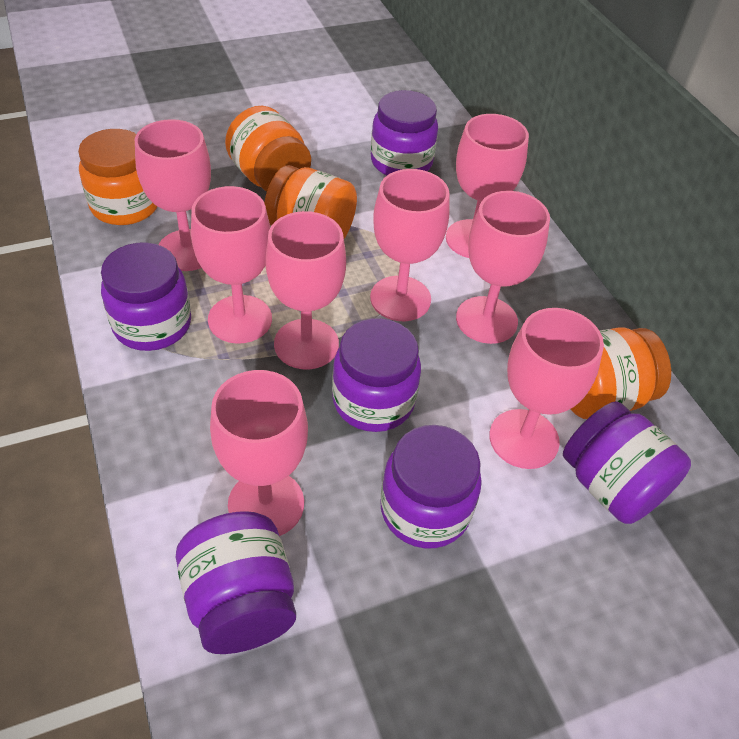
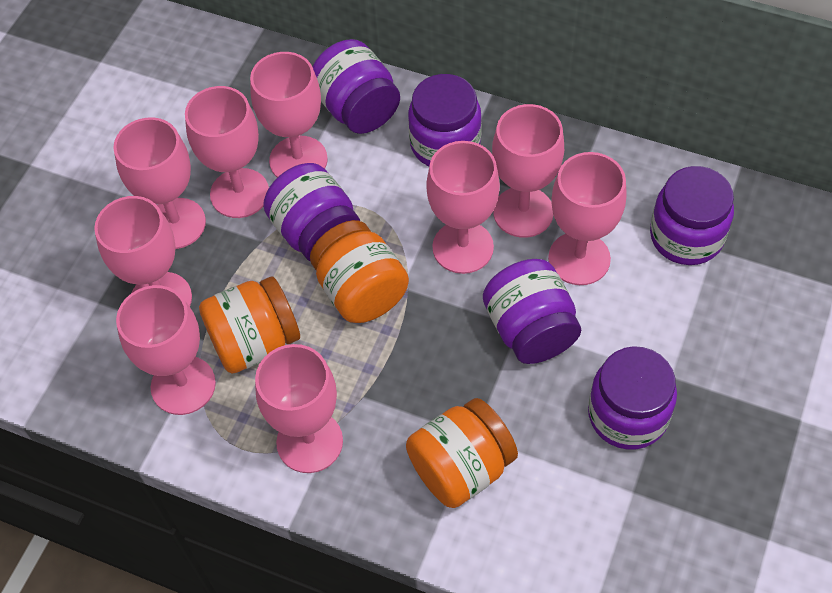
orange jar: [78,129,157,225] [225,106,311,192] [264,165,357,239] [570,327,671,419] = 4 -> [199,276,300,373] [310,220,409,323] [406,398,518,508] = 3
pink goblet: [135,119,211,271] [191,186,272,344] [210,370,308,536] [265,211,346,369] [370,169,450,321] [446,114,529,258] [456,191,550,344] [489,308,604,469] = 8 -> [94,196,192,307] [113,117,206,249] [116,285,216,415] [185,86,269,218] [250,52,328,178] [255,344,343,473] [426,141,500,274] [492,104,564,238] [548,152,626,285] = 9

